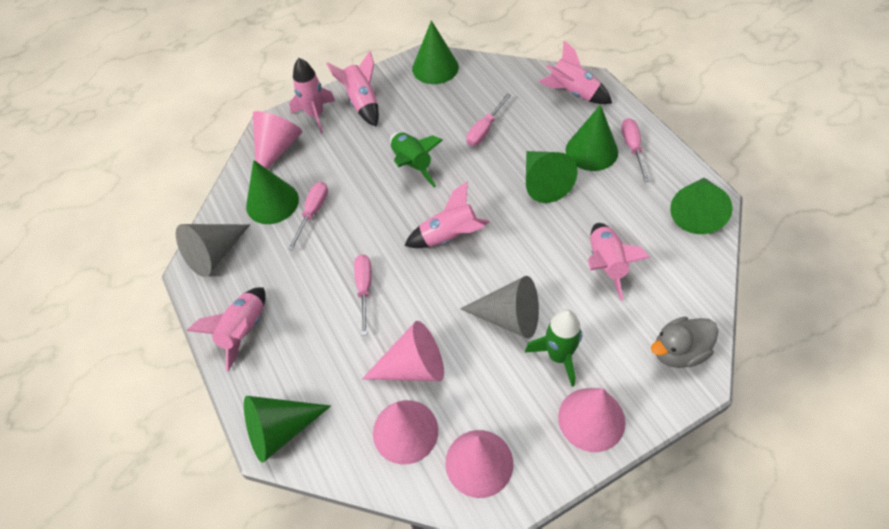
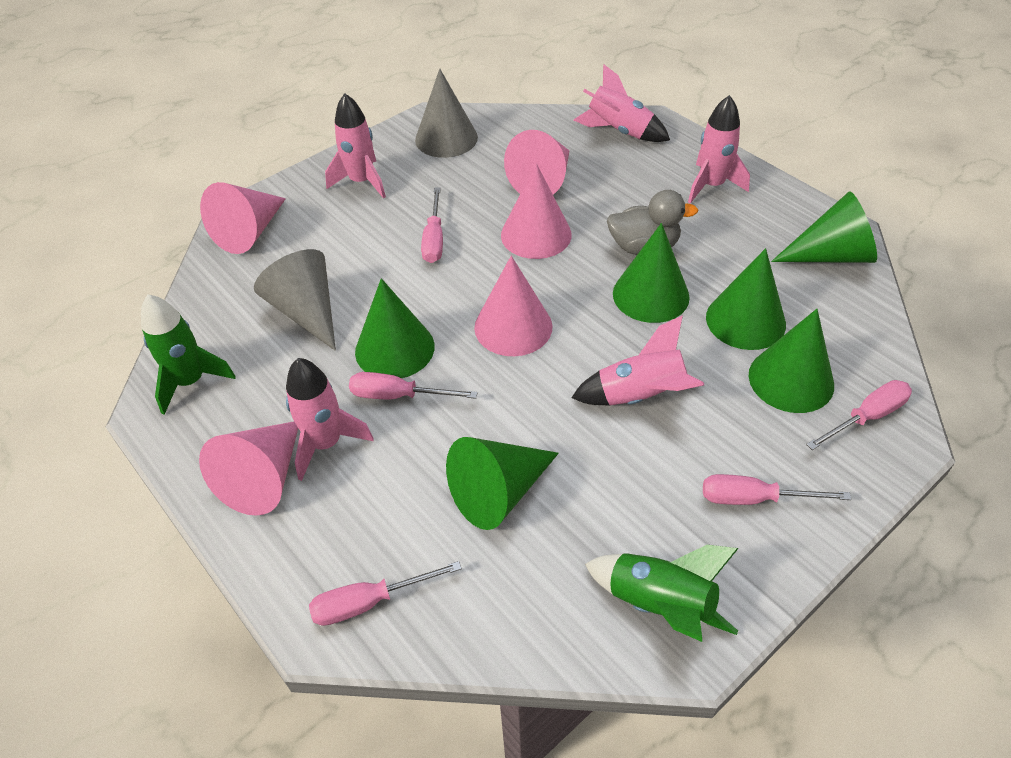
pink rocket: [187,287,266,372] [289,58,335,134] [326,51,379,127] [404,182,490,248] [538,41,612,104] [588,223,650,301] = 6 -> [286,358,374,481] [325,93,386,198] [571,315,704,406] [574,65,670,142] [688,95,750,204] = 5
pink screwdriver: [288,182,328,251] [354,254,371,336] [466,93,511,146] [621,118,649,182] = 4 -> [309,561,462,626] [349,372,478,399] [421,187,443,263] [703,474,851,505] [806,380,912,450] = 5

